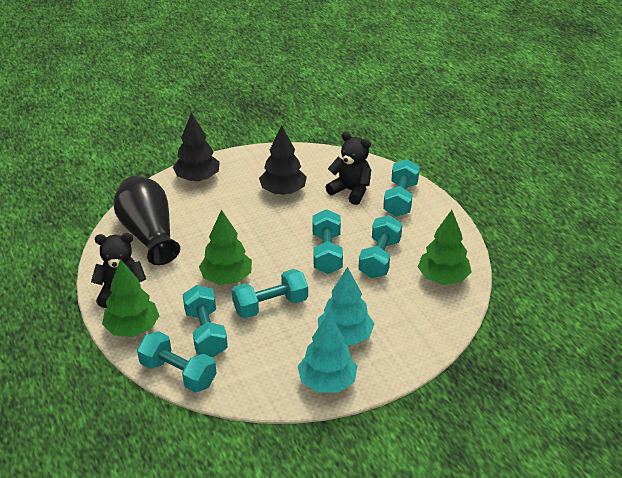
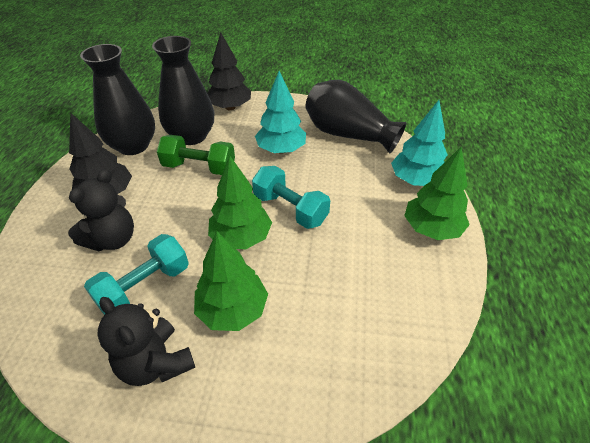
black vase: [113,176,180,265] = 1 -> [80,44,155,155] [152,36,214,145] [305,80,407,154] = 3
green dumbbell: none = 0 -> [157,135,235,175] = 1
turquoise dumbbell: [137,331,217,393] [183,285,228,357] [232,269,308,319] [312,209,343,274] [358,215,402,278] [383,159,420,217] = 6 -> [84,234,189,315] [252,166,330,229] = 2

